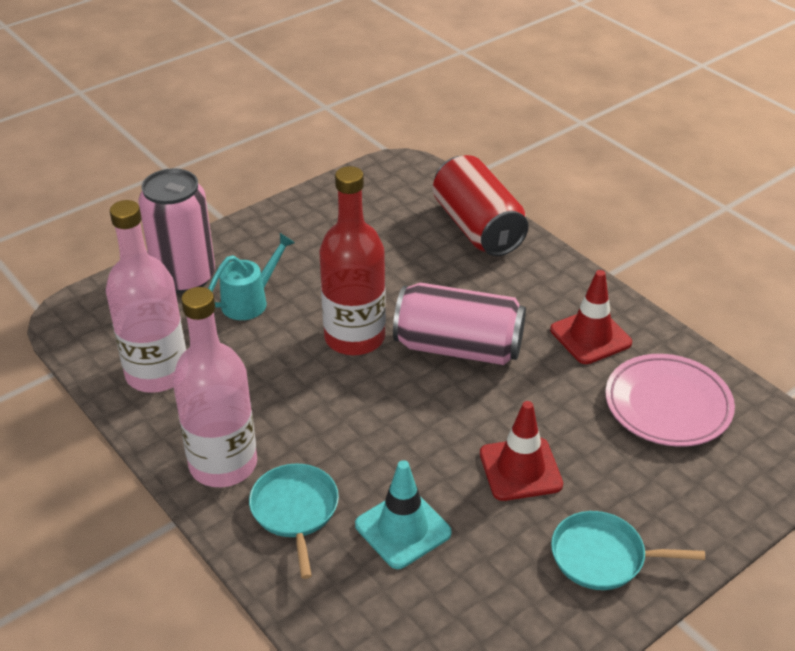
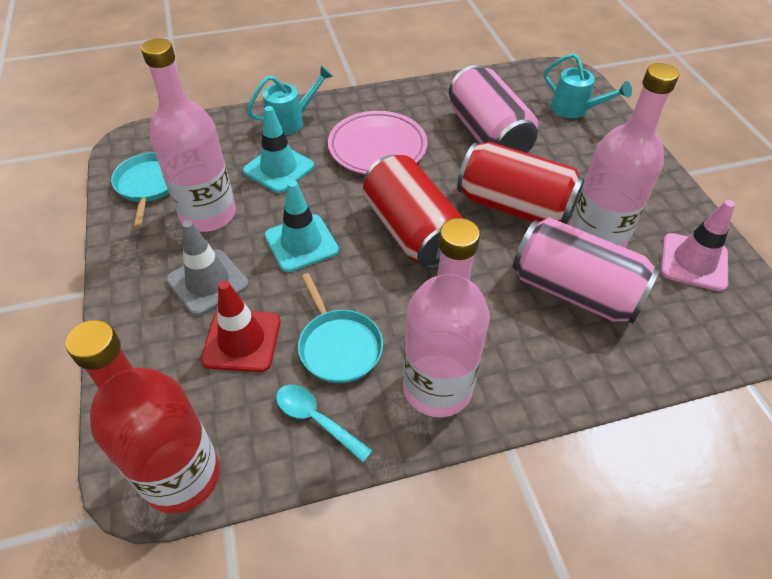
grey traffic cone: none = 0 -> [166,220,249,316] = 1
pink bottle: [106,200,186,393] [173,287,257,487] = 2 -> [141,38,236,232] [403,218,490,417] [570,63,679,248] = 3
pink traffic cone: none = 0 -> [661,200,735,291] = 1
red can: [433,155,528,256] = 1 -> [363,155,463,270] [457,142,584,224] = 2
red traffic cone: [480,401,563,501] [550,270,632,364] = 2 -> [201,281,280,372] = 1
turquoise spoon: none = 0 -> [276,384,372,462] = 1
turquoise traffic cone: [355,460,452,569] = 1 -> [243,106,314,193] [265,180,339,272] = 2
turquoise watering can: [208,233,295,320] = 1 -> [246,66,333,135] [544,53,632,118] = 2

